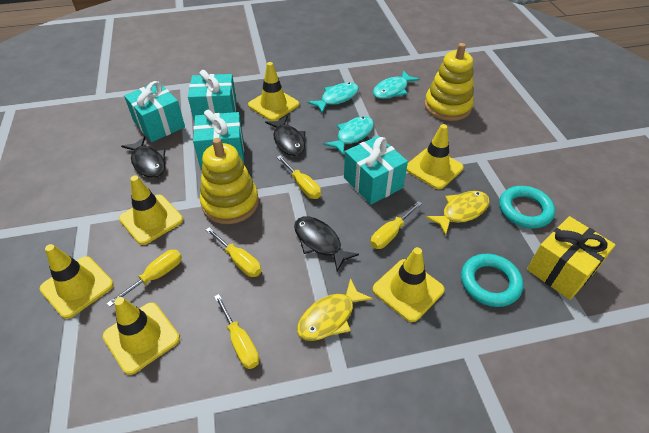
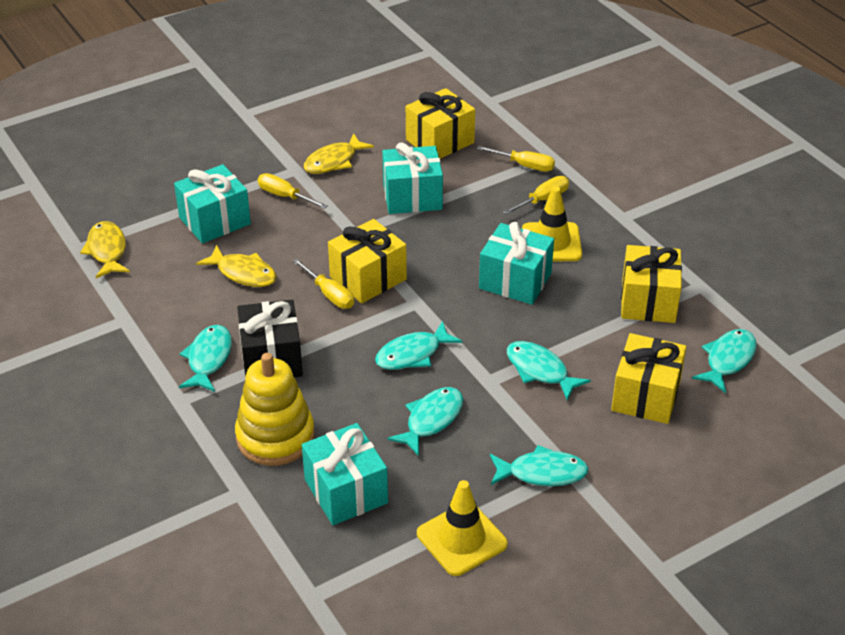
black fish: [121,136,165,178] [265,116,306,156] [294,217,359,271] = 3 -> none = 0
black gift: none = 0 -> [237,300,303,378] = 1
turquoise fish: [307,82,359,113] [324,116,374,155] [373,70,420,99] = 3 -> [179,325,232,392] [375,321,462,370] [387,387,463,456] [490,445,589,486] [507,341,591,400] [692,329,757,393] = 6
turquoise ring: [461,254,524,307] [499,186,555,228] = 2 -> none = 0
yellow fish: [297,278,373,341] [426,191,490,235] = 2 -> [80,221,130,278] [196,245,277,287] [304,133,374,174] = 3
yellow gift: [527,216,616,300] = 1 -> [328,219,407,304] [406,88,475,159] [611,333,686,424] [621,245,682,323] = 4
yellow screwdriver: [107,250,182,307] [206,227,261,277] [214,294,259,369] [277,155,321,199] [370,201,422,249] = 5 -> [258,173,328,209] [293,259,354,309] [477,146,555,172] [503,176,569,215] = 4
yellow stacking toy: [200,138,259,224] [425,43,474,121] = 2 -> [235,353,315,466] = 1
yellow traffic cone: [40,244,114,319] [103,297,180,375] [119,175,183,245] [248,62,299,121] [373,247,445,322] [406,124,464,189] = 6 -> [417,480,508,576] [522,186,582,261] = 2

